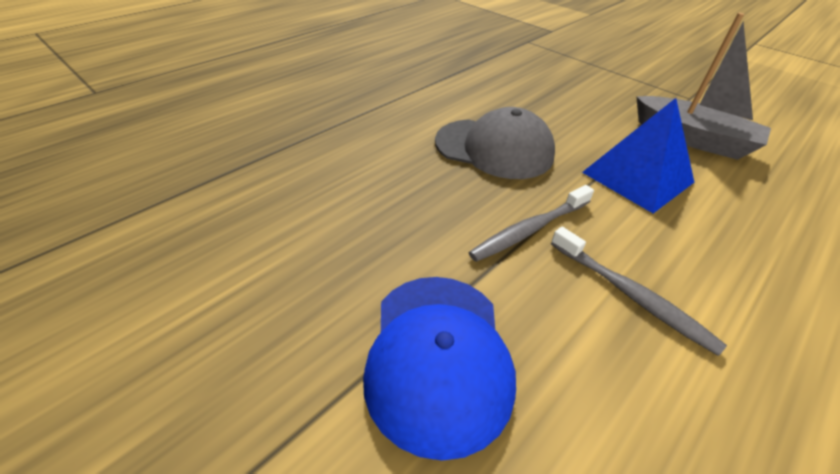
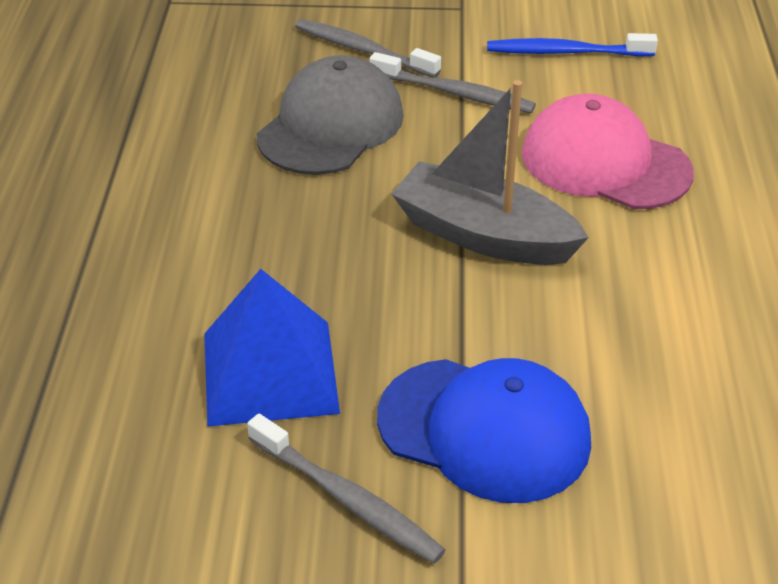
blue toothbrush: none = 0 -> [487,33,658,57] = 1
grey toothbrush: [469,185,594,262] [551,227,727,356] = 2 -> [247,414,446,564] [295,19,441,78] [370,52,536,113] = 3
pink cap: none = 0 -> [522,94,694,209] = 1

